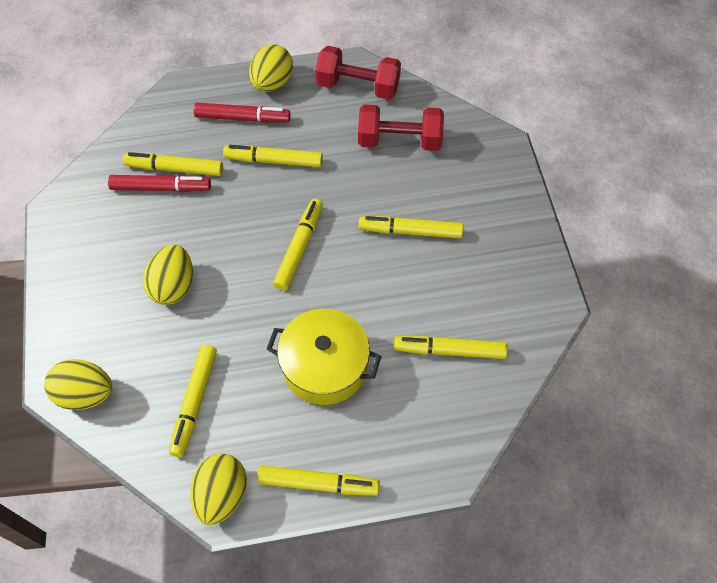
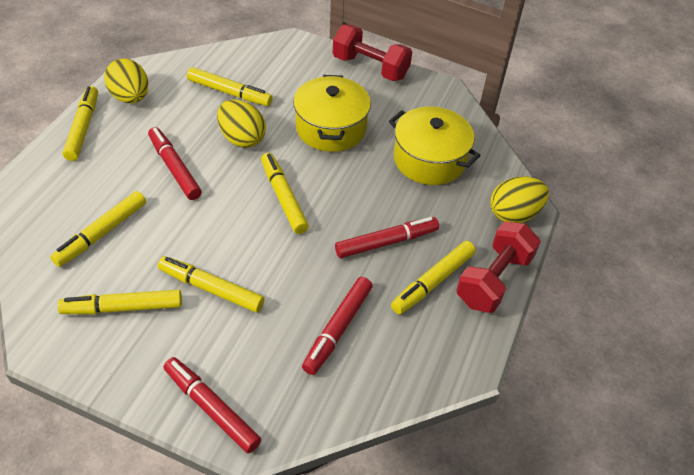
red marker: [108,175,211,192] [194,103,291,123] = 2 -> [148,127,202,200] [164,357,261,453] [302,277,372,375] [335,217,439,258] = 4
yellow egg: [44,359,112,410] [143,245,193,305] [190,454,247,525] [249,44,293,92] = 4 -> [104,58,148,103] [217,99,266,148] [490,176,549,223] = 3
yellow pot: [267,309,382,405] = 1 -> [293,75,371,152] [389,107,481,185] = 2

